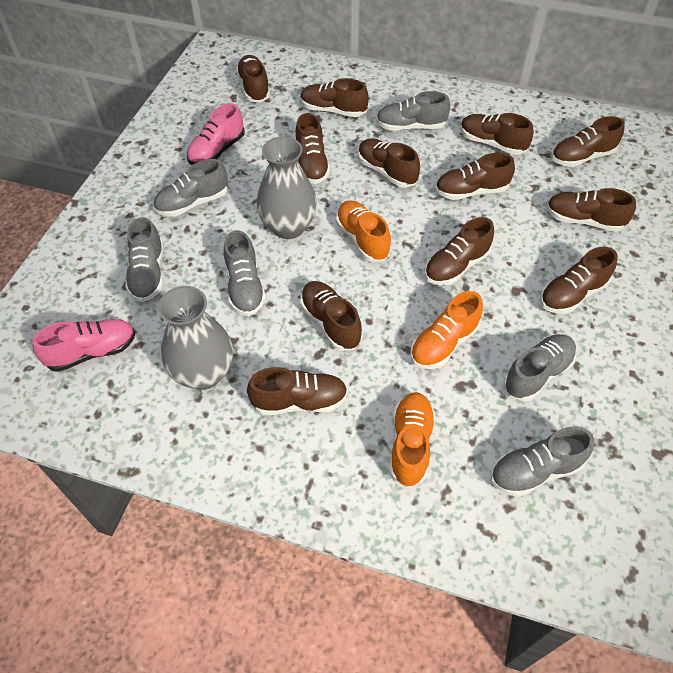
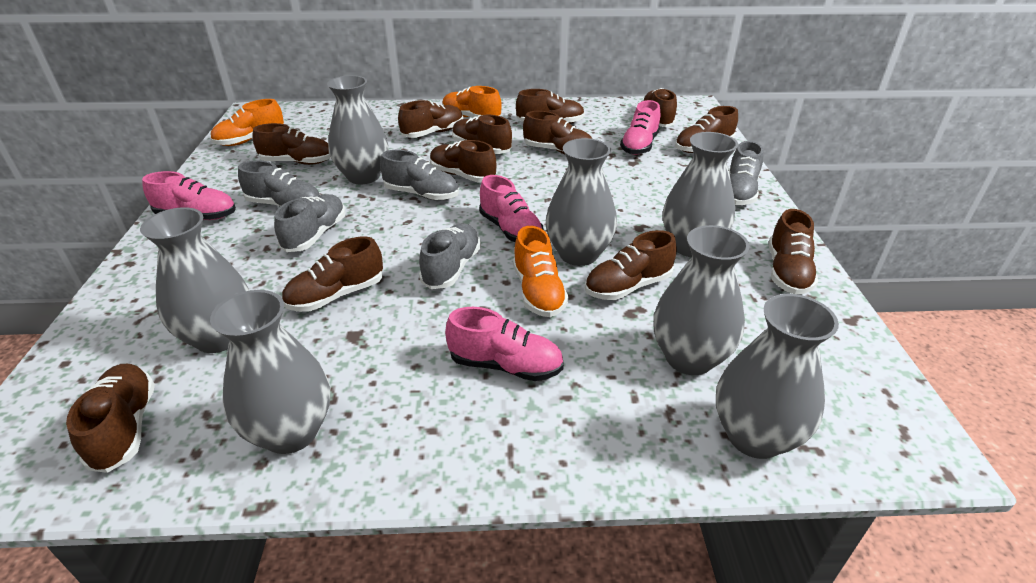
grey shoe: [125,217,164,302] [153,159,228,217] [224,230,266,316] [376,91,450,131] [490,426,594,497] [503,334,577,401] = 6 -> [238,160,320,206] [274,194,345,252] [380,150,459,201] [419,224,481,289] [729,141,764,205] = 5
grey vase: [158,286,233,390] [257,137,317,239] = 2 -> [140,207,249,353] [210,290,330,454] [327,75,389,184] [546,138,617,266] [653,225,750,375] [663,132,738,257] [716,294,839,459] = 7
pink shoe: [32,319,136,372] [187,103,245,165] = 2 -> [142,171,236,220] [445,307,564,381] [479,175,544,242] [620,100,660,155] = 4

